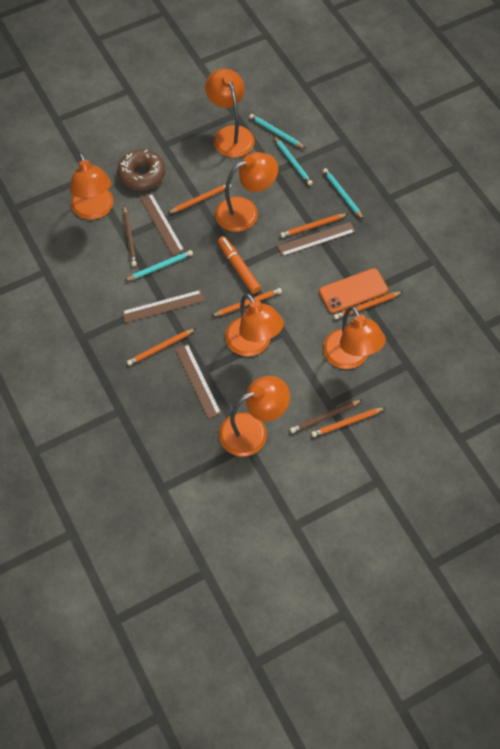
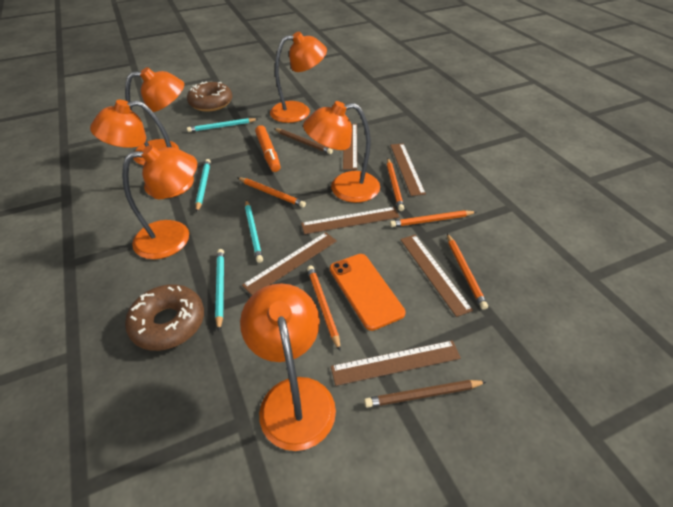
brown donut: [117,149,165,191] = 1 -> [125,284,204,351] [187,81,232,112] = 2
brown ruler: [122,290,205,323] [140,193,185,256] [175,344,221,419] [277,222,355,256] = 4 -> [242,232,337,295] [301,207,400,234] [331,340,461,386] [343,124,357,170] [390,143,426,196] [400,235,473,317] = 6
orange pencil: [127,328,196,366] [167,184,231,214] [212,288,282,316] [280,214,347,238] [311,407,386,437] [334,291,403,319] = 6 -> [237,177,306,207] [307,265,340,351] [387,159,404,211] [390,210,476,227] [447,234,488,310] = 5

